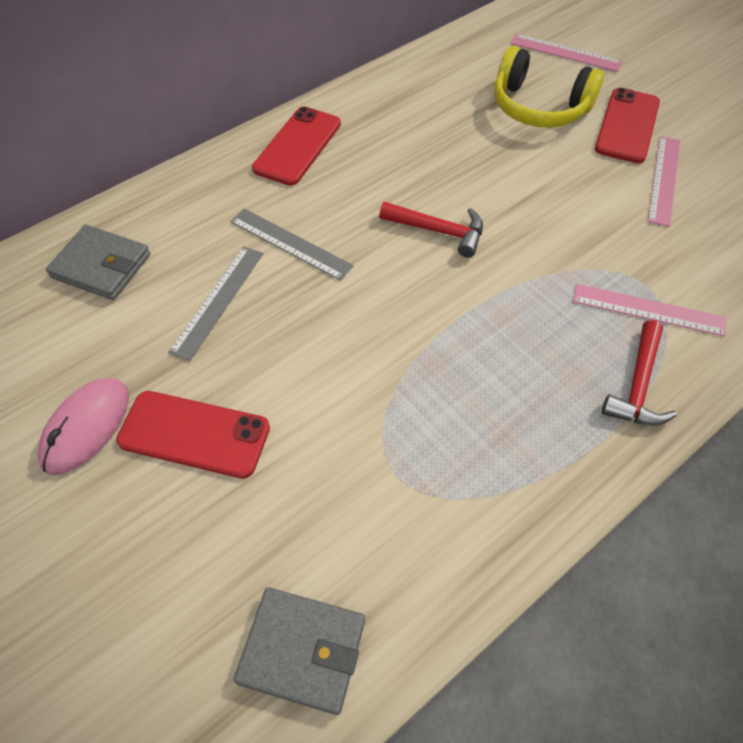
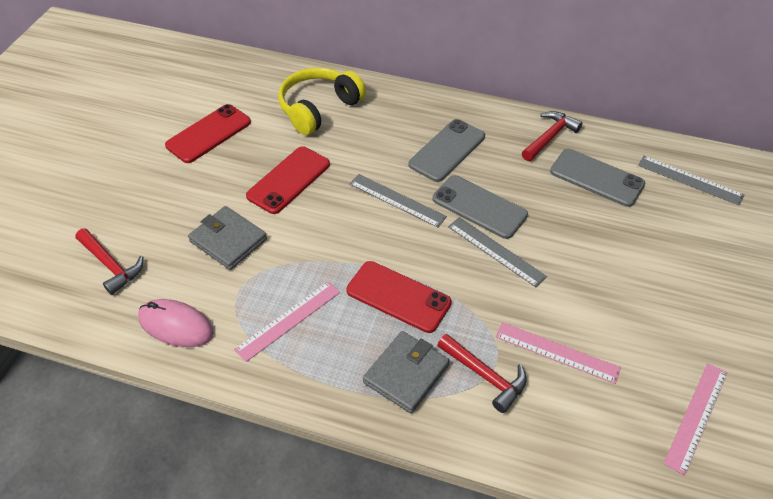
grey phone: none = 0 -> [408,119,485,182] [433,175,528,239] [550,149,645,207] = 3
grey ruler: [168,246,263,361] [230,209,353,281] = 2 -> [349,174,447,228] [448,217,547,287] [638,156,745,206] = 3
red hammer: [379,202,483,258] [602,320,677,426] = 2 -> [75,228,143,295] [437,334,527,413] [522,111,583,161] = 3

